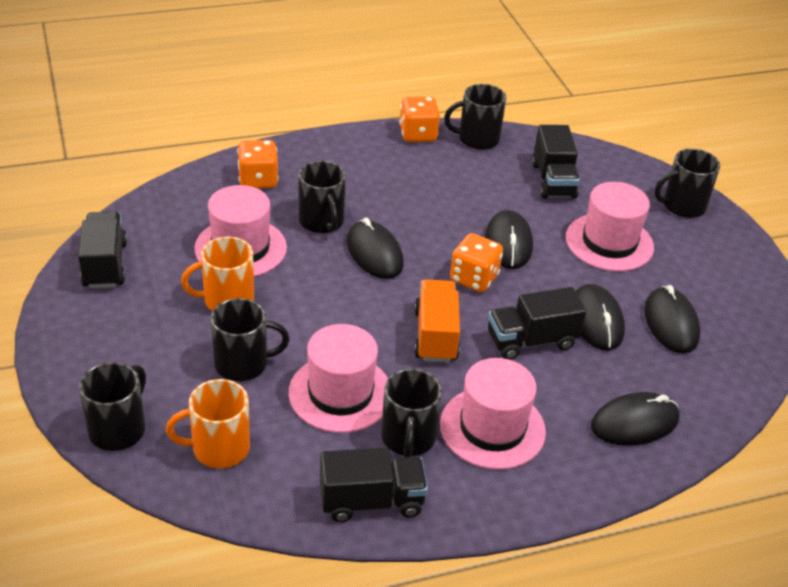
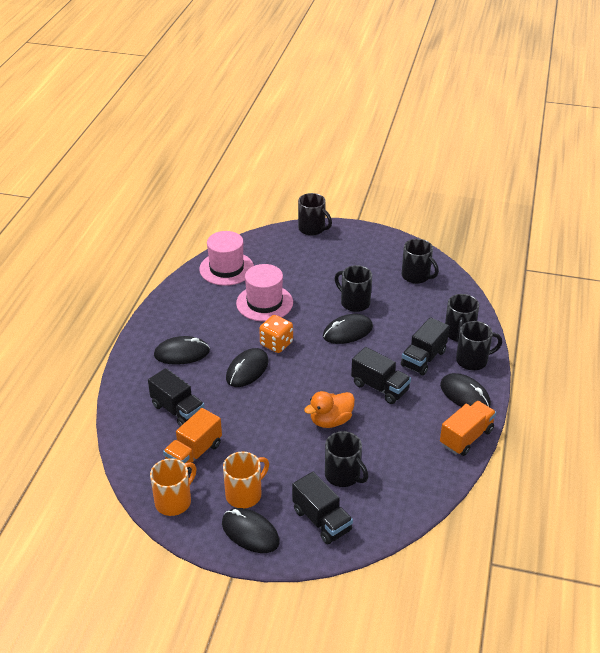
orange dice: [237,140,279,188] [399,97,440,142] [450,233,503,292] = 3 -> [259,315,293,353] = 1
orange duck: none = 0 -> [304,391,355,428] = 1
orange truck: [414,279,460,363] = 1 -> [163,408,222,474] [440,401,496,456] = 2
pink hat: [194,185,287,277] [289,324,388,433] [440,358,546,470] [566,182,654,271] = 4 -> [199,231,254,286] [236,264,293,322] = 2

